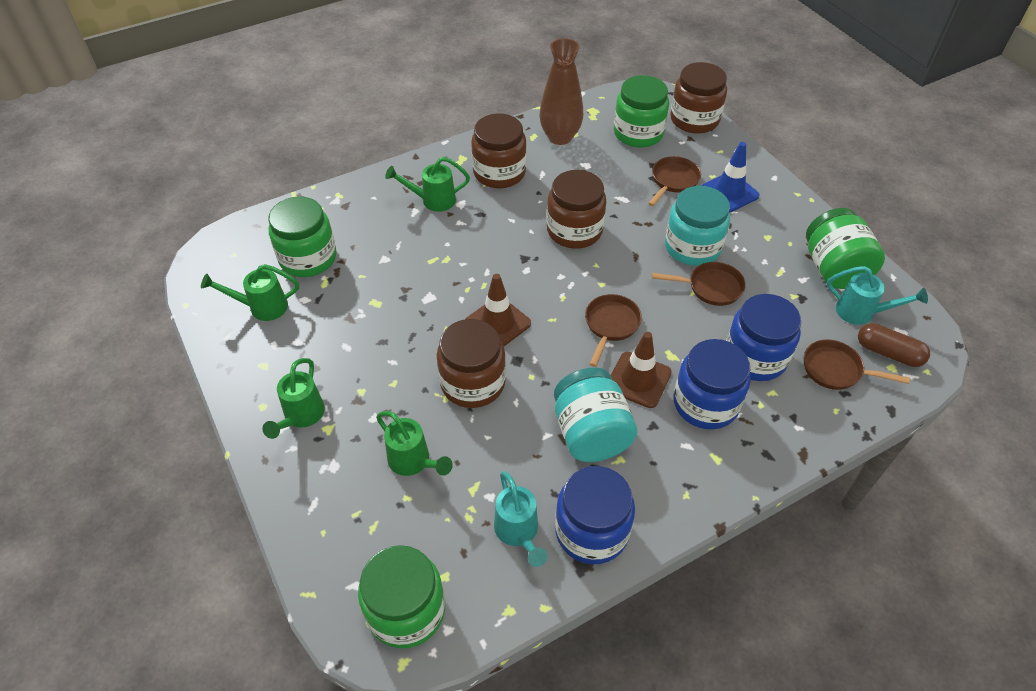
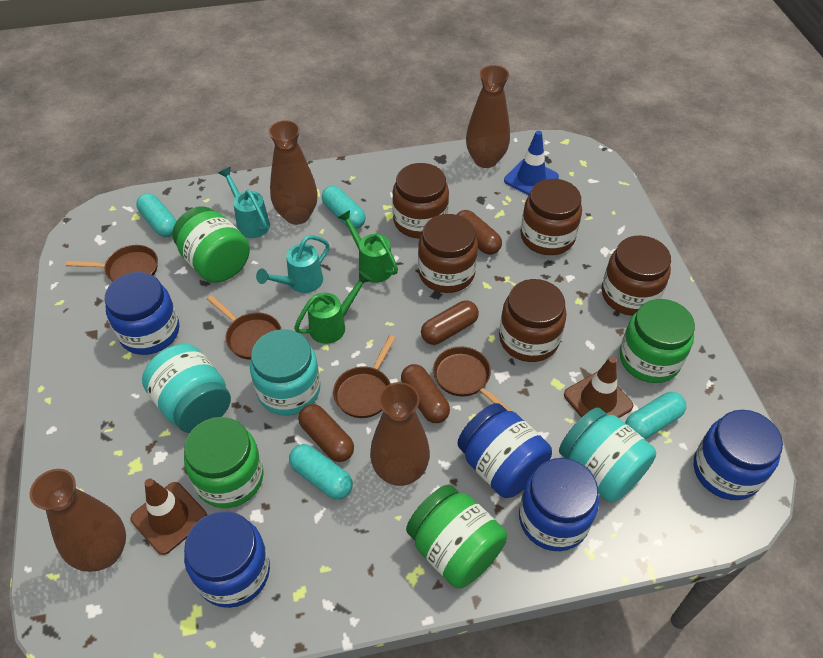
blue jar: [555,466,635,564] [673,339,751,430] [726,294,801,381] = 3 -> [105,272,179,355] [184,511,270,608] [457,403,552,498] [519,458,599,551] [694,410,783,500] = 5
brown capsule: [858,323,930,367] = 1 -> [298,404,354,462] [401,364,450,423] [421,301,479,345] [457,210,502,255] = 4
brown jar: [437,319,506,408] [471,113,527,188] [547,170,606,249] [670,62,727,134] = 4 -> [392,163,449,239] [418,214,478,293] [499,279,567,362] [521,179,582,255] [602,235,671,316] = 5
brown vase: [539,38,583,145] = 1 -> [30,469,126,572] [268,120,318,225] [370,382,430,486] [466,65,510,168] = 4
green watering can: [201,264,299,321] [262,358,325,439] [376,411,453,476] [385,157,470,212] = 4 -> [294,271,372,344] [338,210,398,283] = 2
turquoise capsule: none = 0 -> [136,193,177,237] [289,444,353,499] [322,186,366,229] [625,392,686,439] = 4
turquoise jar: [554,368,637,462] [665,186,730,266] = 2 -> [142,344,231,433] [250,329,320,415] [559,407,656,502] = 3

